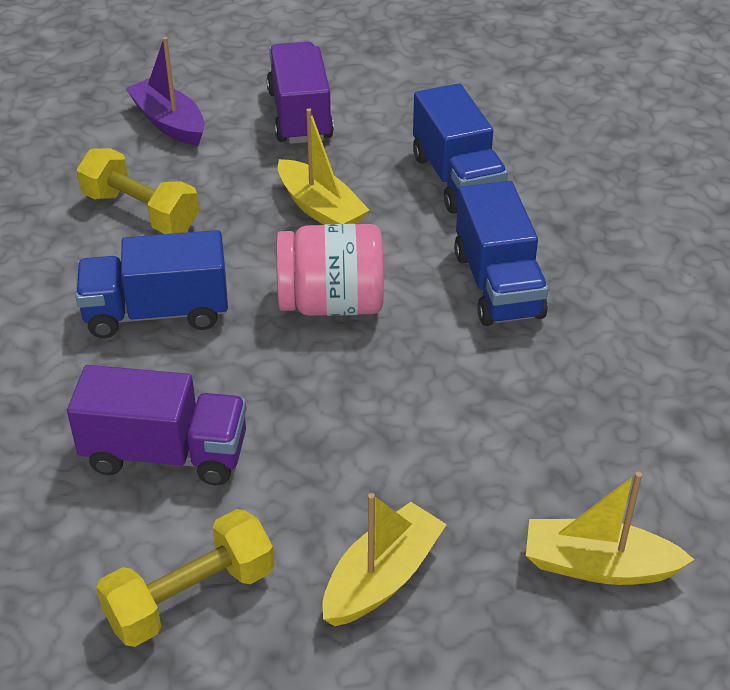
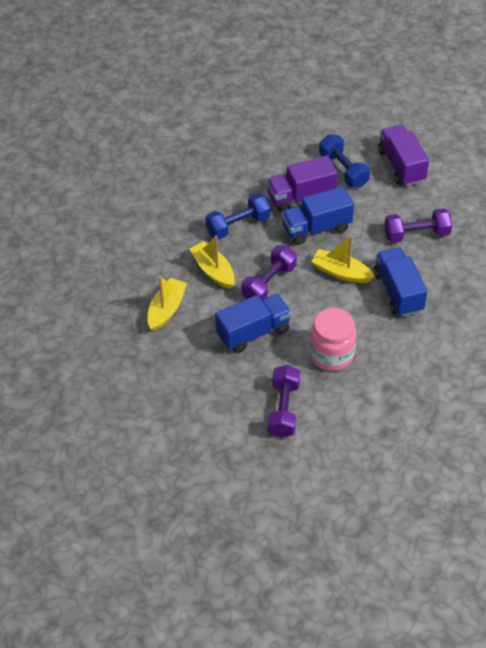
blue dumbbell: none = 0 -> [205,193,271,239] [319,134,370,188] = 2
purple boat: [125,37,205,146] = 1 -> none = 0
purple dumbbell: none = 0 -> [241,245,297,300] [268,365,300,438] [384,208,452,243] = 3
yellow dumbbell: [76,148,199,234] [96,509,274,647] = 2 -> none = 0

